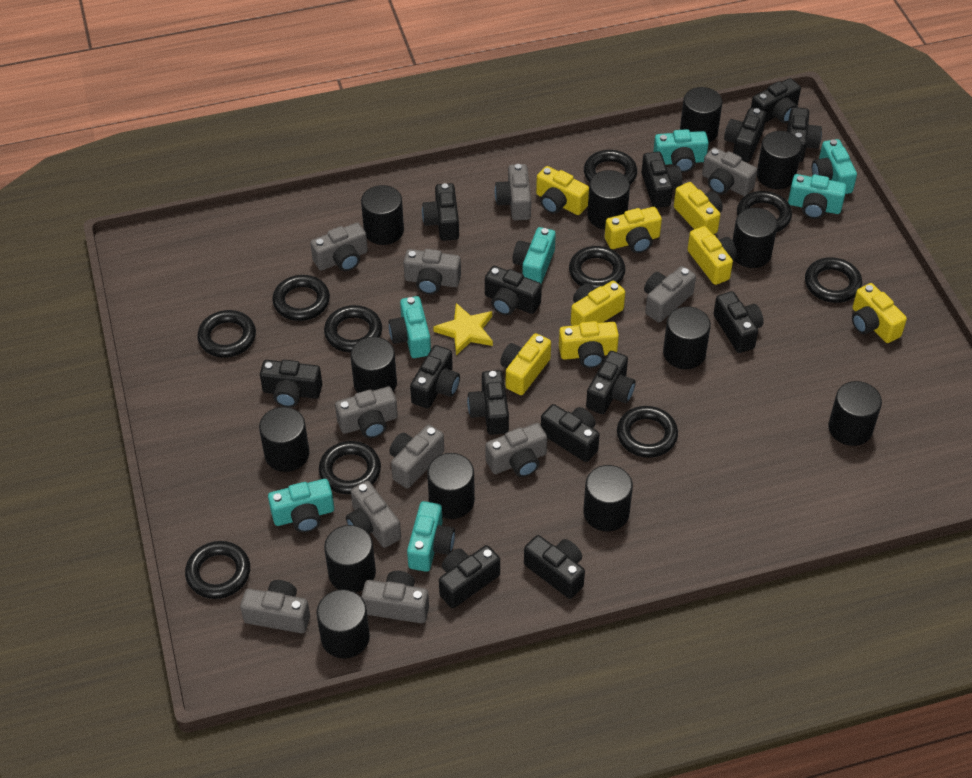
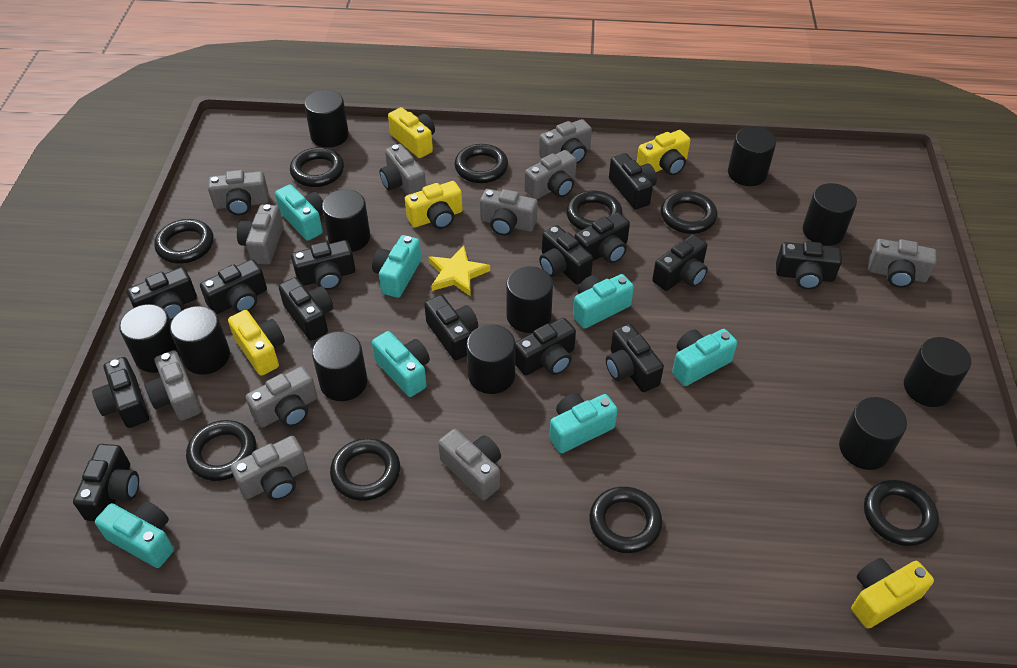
black cylinder: [259,407,309,472] [316,589,370,659] [324,525,376,592] [350,337,397,393] [361,185,404,245] [427,453,475,519] [583,465,633,531] [587,170,630,229] [663,306,711,369] [680,87,722,143] [732,208,778,268] [757,131,802,189] [828,381,882,446] = 13 -> [119,304,180,373] [170,306,230,375] [304,90,349,148] [312,331,367,401] [322,189,370,252] [466,325,516,394] [506,266,553,333] [728,127,776,186] [803,183,857,246] [839,397,907,470] [904,337,971,407] = 11
black ring: [185,541,250,599] [197,310,256,358] [272,275,330,321] [319,441,381,494] [324,305,382,353] [569,246,625,289] [584,150,637,185] [617,406,678,458] [737,191,792,232] [805,257,862,303] = 10 -> [154,219,214,264] [186,420,256,481] [290,147,344,187] [330,438,400,501] [454,144,508,183] [566,190,623,230] [589,486,662,553] [661,191,717,234] [864,480,939,546] = 9
yellow camera: [500,333,551,395] [536,166,589,215] [559,321,619,368] [571,281,625,326] [605,207,662,253] [674,182,723,234] [688,226,737,285] [852,283,907,343] = 8 -> [228,310,285,376] [388,107,435,158] [405,181,463,229] [637,130,690,176] [851,558,934,628] = 5

